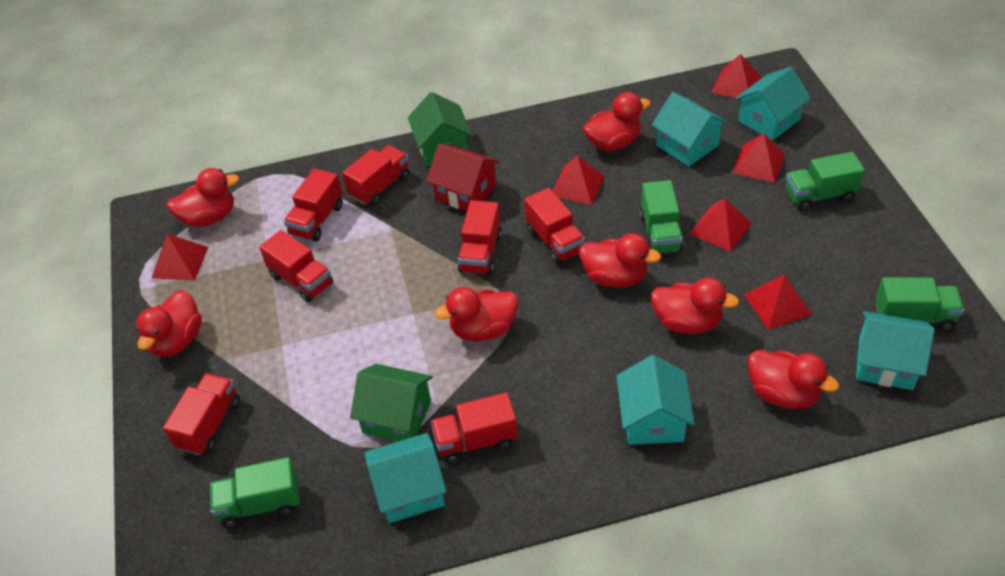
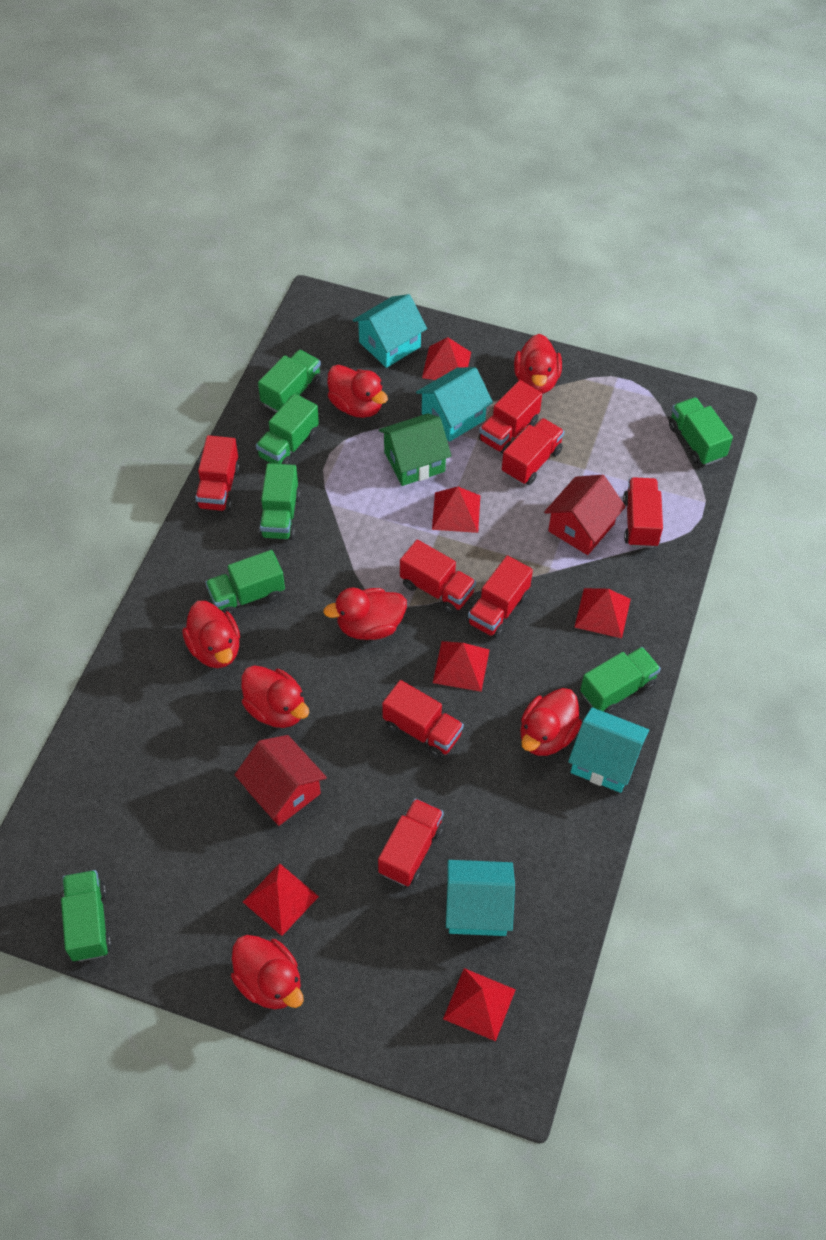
green house: [350,364,433,441] [408,92,472,167] = 2 -> [379,413,451,486] = 1
green truck: [210,457,300,528] [640,180,684,253] [786,152,865,211] [876,277,964,331] = 4 -> [61,870,111,962] [205,550,285,616] [256,394,319,465] [258,350,321,413] [259,463,300,540] [580,647,661,714] [669,397,733,466] = 7
red house: [426,144,500,211] = 1 -> [235,735,327,826] [544,475,626,555] = 2
red truck: [163,373,240,455] [259,230,333,302] [284,168,343,242] [342,145,410,206] [431,392,518,464] [458,200,502,275] [524,188,585,264] = 7 -> [195,435,240,512] [378,798,444,886] [382,680,464,759] [400,540,476,614] [467,555,533,638] [479,380,542,454] [502,418,564,485] [623,477,663,548] = 8
turquoise house: [365,433,447,523] [617,355,695,445] [652,92,728,166] [735,67,811,141] [856,311,935,390] = 5 -> [353,294,427,368] [416,367,493,442] [446,860,515,936] [568,707,649,793] = 4

